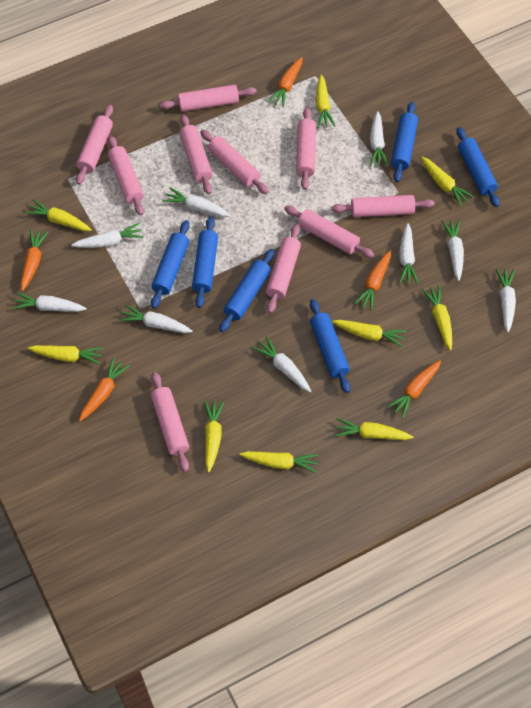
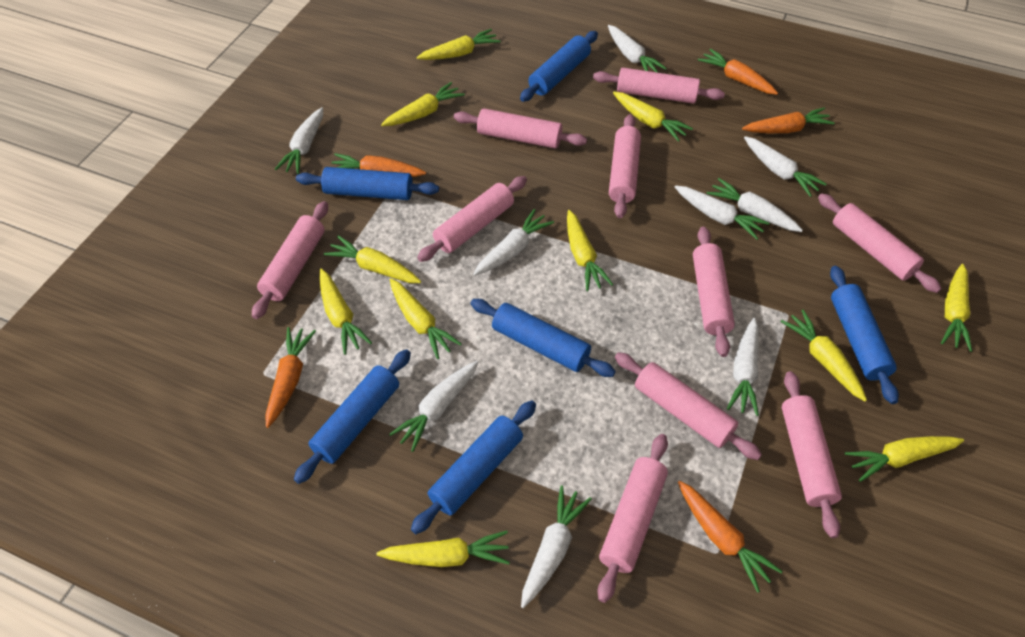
yellow carrot: [25,199,92,231] [28,345,104,365] [204,400,224,472] [239,451,319,473] [315,75,336,128] [332,320,407,347] [335,418,413,440] [421,157,474,207] [422,285,452,351] = 9 -> [319,269,372,355] [324,235,421,283] [376,530,510,567] [381,82,465,126] [390,278,462,359] [417,29,500,60] [567,210,613,291] [613,92,693,142] [780,310,867,401] [845,436,964,482] [941,264,972,352] = 11

